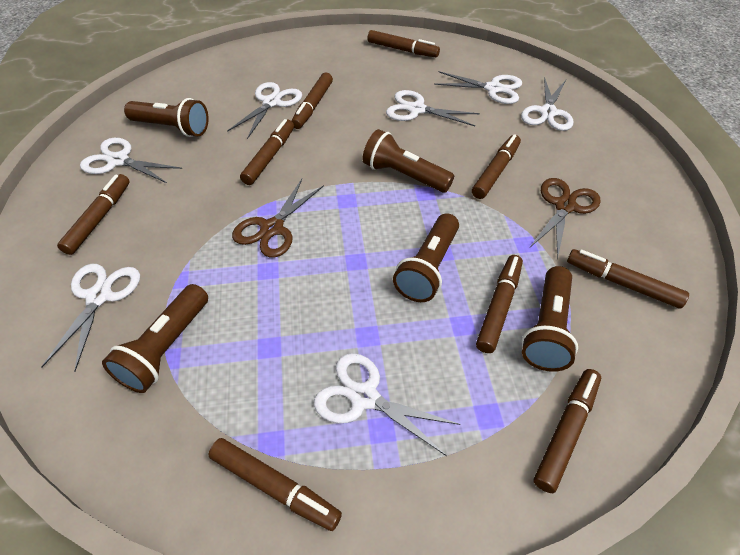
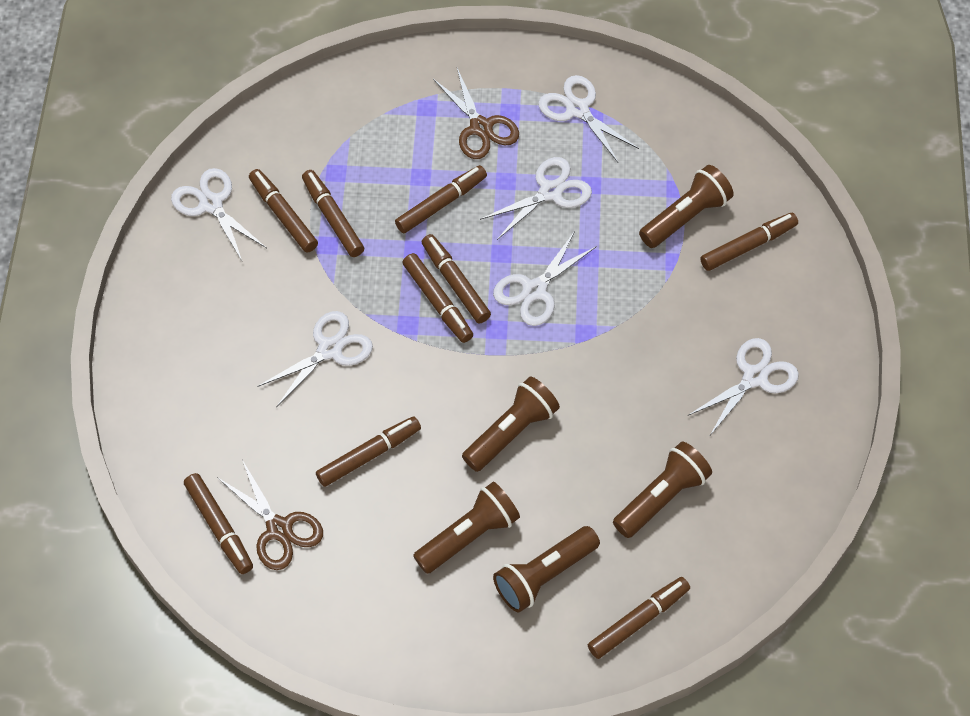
white scissors: [41,264,140,372] [80,138,183,183] [227,82,302,139] [314,353,461,456] [386,90,480,126] [434,71,522,104] [521,77,574,131] = 7 -> [171,168,266,261] [257,311,373,408] [480,157,592,240] [493,231,597,326] [538,75,639,162] [689,338,799,435] = 6

